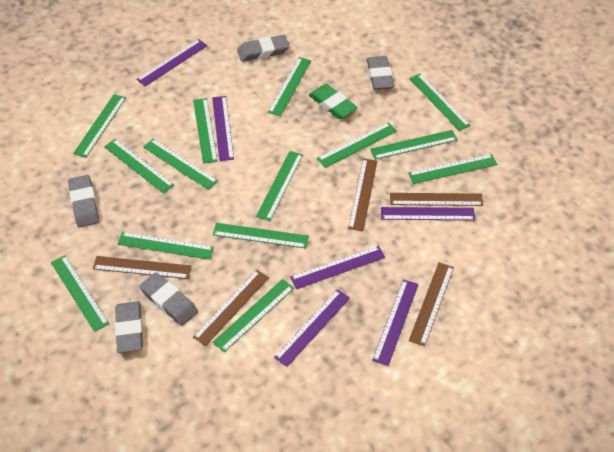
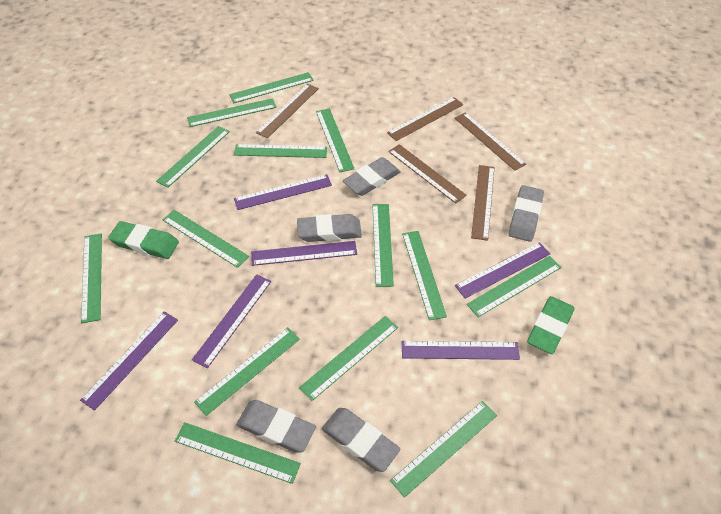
green eraser: [309,84,358,119] = 1 -> [108,221,179,259] [527,296,575,354] = 2

